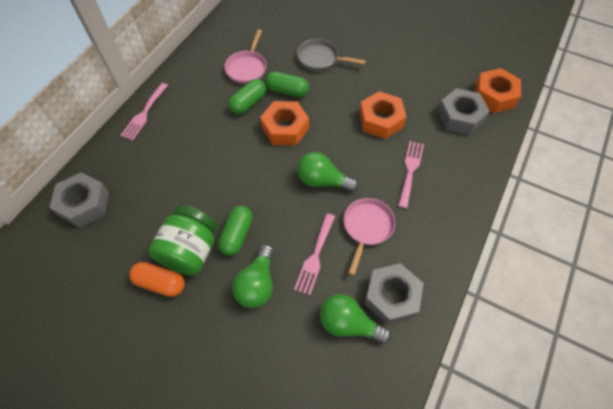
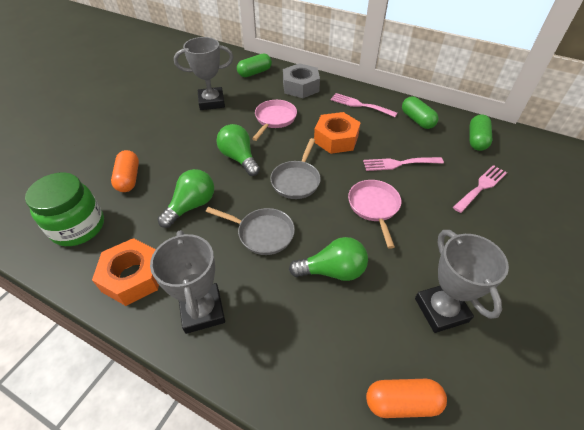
grey nut: [49,172,109,228] [364,263,424,325] [437,88,490,135] = 3 -> [283,63,320,98] = 1
grey pan: [297,39,366,71] = 1 -> [206,207,295,255] [270,138,321,199] = 2
grey trophy: none = 0 -> [150,230,225,334] [174,37,233,110] [415,230,509,333] = 3
orange capsule: [129,262,185,297] = 1 -> [111,150,139,192] [366,379,447,418] = 2
orange nut: [260,101,309,145] [359,91,406,139] [475,68,521,113] = 3 -> [92,238,159,306] [314,112,361,154] = 2

